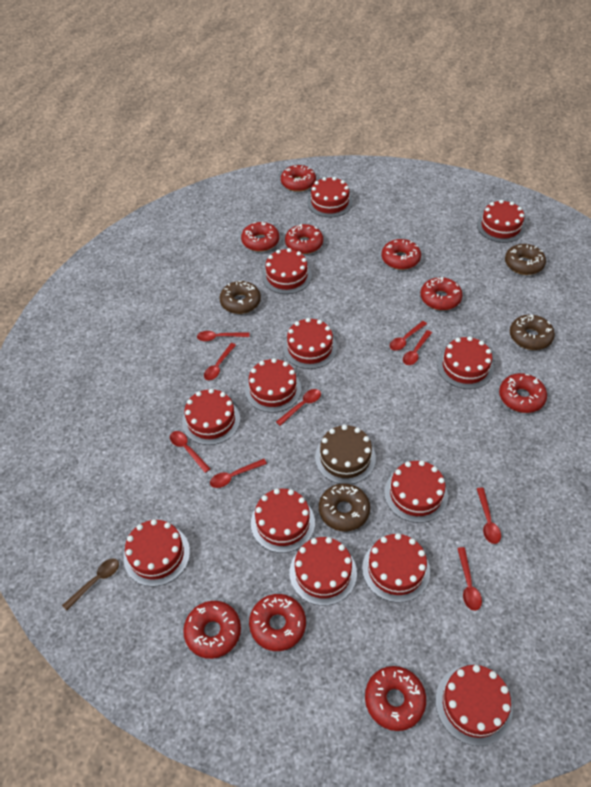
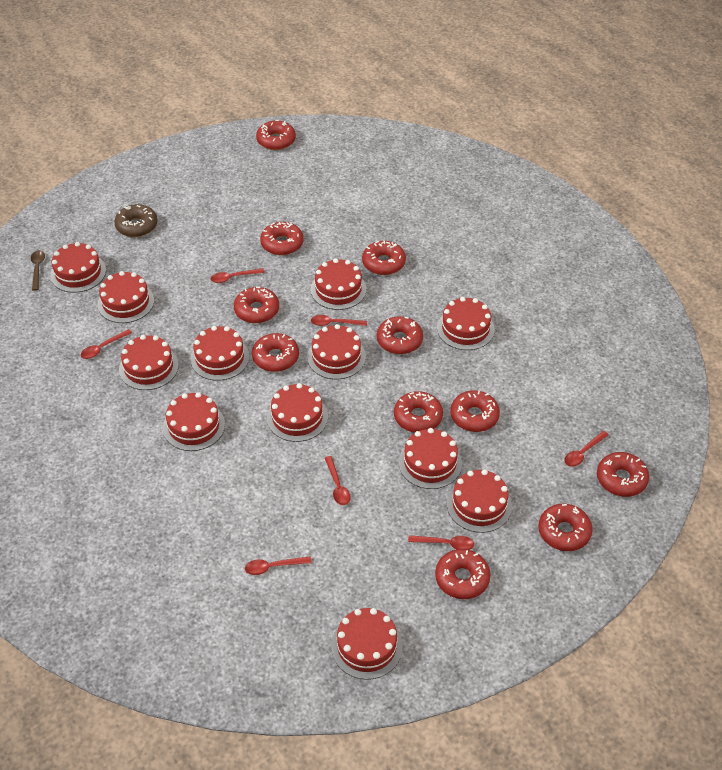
brown cake: [315,425,376,484] = 1 -> none = 0
brown donut: [219,281,261,314] [319,484,370,531] [505,244,546,275] [510,315,555,350] = 4 -> [114,204,158,237] = 1
red cake: [124,519,190,587] [182,388,240,445] [245,358,301,413] [251,489,315,553] [262,248,312,294] [283,318,337,369] [290,537,357,606] [307,177,353,217] [362,533,430,603] [384,460,448,523] [436,665,513,746] [437,336,494,389] [477,200,525,243] = 13 -> [50,242,106,293] [97,271,154,323] [119,335,179,390] [163,392,225,451] [190,326,249,381] [267,383,328,442] [307,324,366,379] [311,258,366,310] [331,608,403,680] [399,428,462,489] [437,297,495,350] [447,469,512,533] = 12
red donut: [183,601,241,659] [241,221,279,252] [249,594,306,651] [281,165,316,192] [285,224,323,254] [365,666,426,731] [382,239,421,270] [421,277,463,310] [499,373,547,413] = 9 -> [234,287,279,323] [252,333,299,372] [256,120,296,150] [260,222,303,255] [362,241,406,275] [377,316,423,354] [394,391,443,433] [435,549,490,599] [450,390,500,432] [538,504,593,551] [597,452,649,497] = 11
red spoon: [170,431,211,473] [197,331,250,341] [204,343,236,380] [210,459,267,488] [276,389,321,426] [390,321,427,351] [403,330,432,365] [457,547,482,611] [477,488,501,544] = 9 -> [81,329,132,359] [211,268,265,283] [245,556,312,575] [311,315,367,326] [325,456,351,505] [408,535,474,550] [564,431,609,467] = 7

